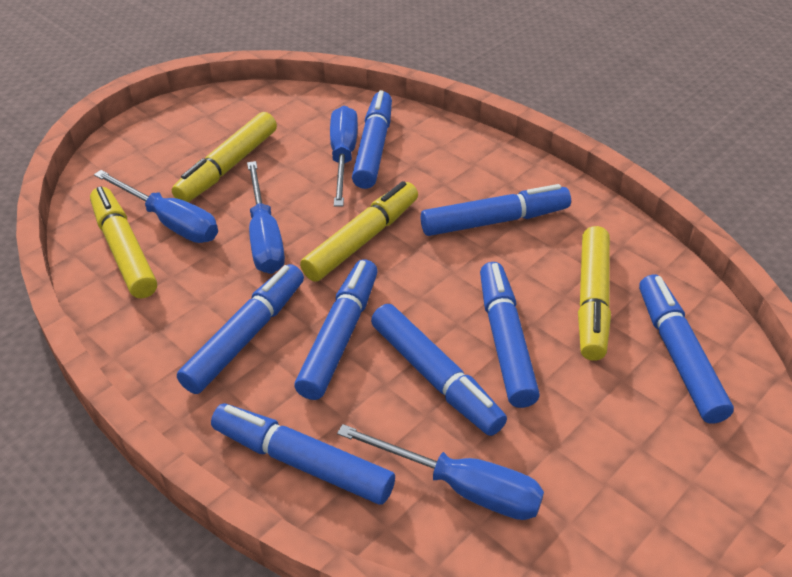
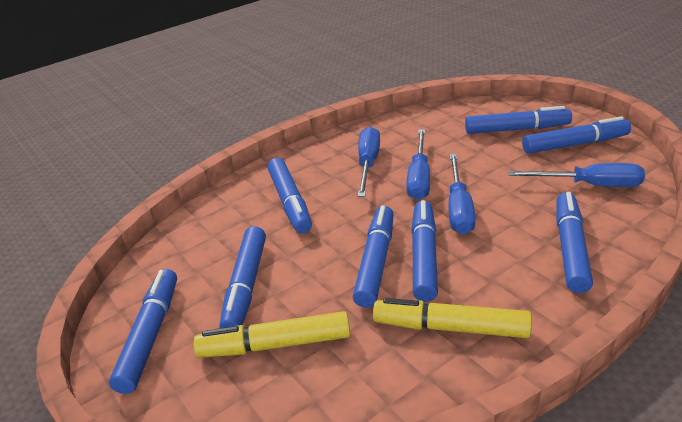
yellow marker: [90,187,157,298] [172,112,277,202] [300,181,418,282] [578,226,611,361] = 4 -> [193,311,350,358] [373,298,532,338] = 2

